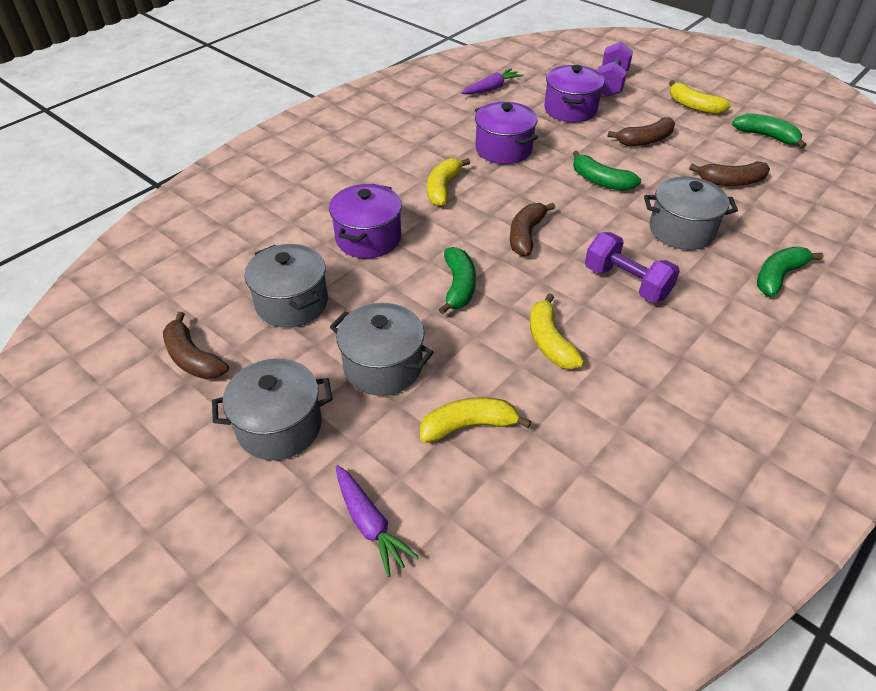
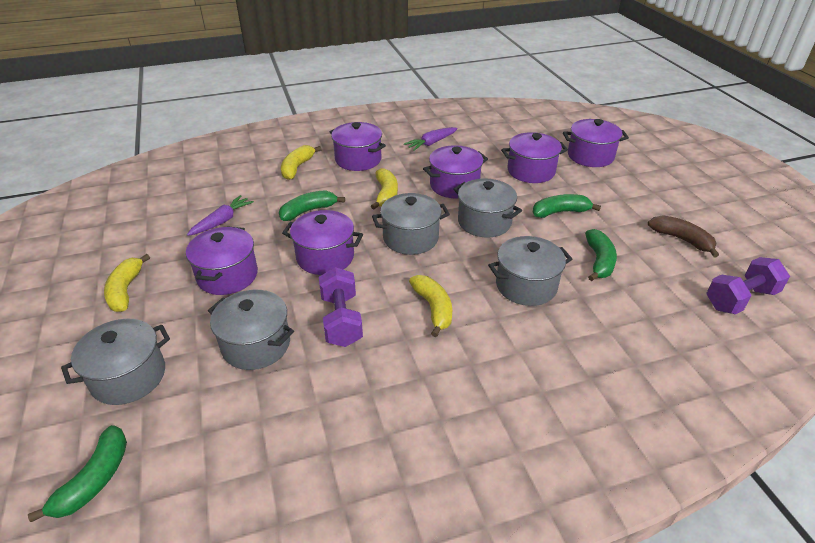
brown banana: [163,312,229,380] [510,203,555,256] [607,117,675,146] [689,162,770,186] = 4 -> [648,215,719,257] = 1
grey pot: [212,358,333,460] [244,244,328,328] [330,303,434,396] [644,176,738,250] = 4 -> [61,319,170,405] [208,290,294,370] [372,193,450,255] [454,178,522,238] [488,236,572,306] = 5
purple pot: [329,184,402,258] [475,102,538,164] [544,65,605,122] = 3 -> [186,226,258,295] [282,210,363,275] [329,122,386,171] [423,145,488,198] [501,132,568,183] [563,119,629,167] = 6

